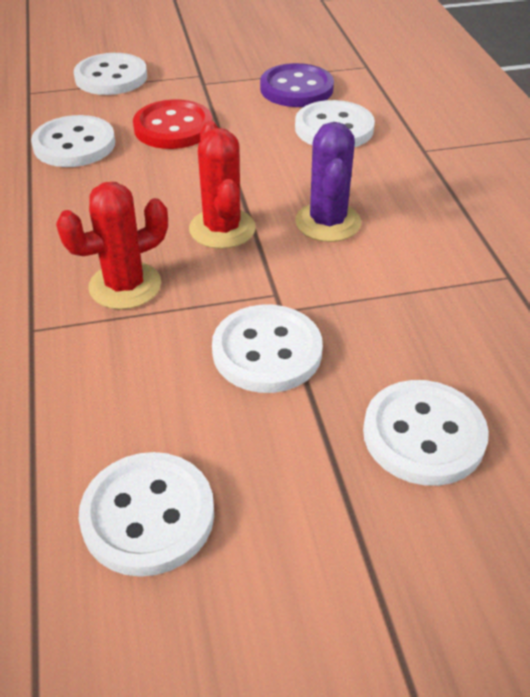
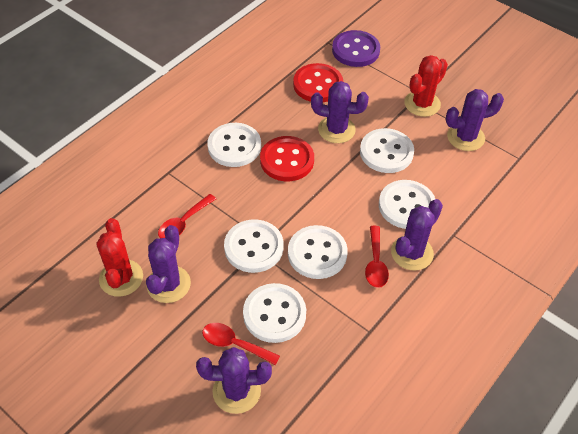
purple cactus: [295,122,361,242] = 1 -> [146,225,191,303] [196,347,272,414] [311,81,369,143] [391,199,443,271] [446,89,504,151] = 5
red button: [133,99,212,149] = 1 -> [260,136,314,181] [293,63,343,102] = 2
red spoon: none = 0 -> [158,194,216,238] [202,323,280,365] [365,226,389,288] = 3

